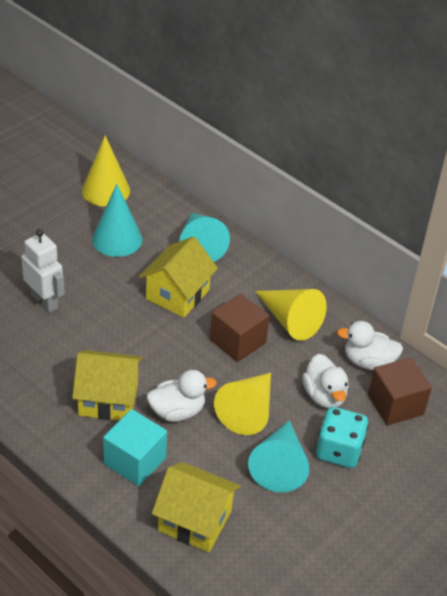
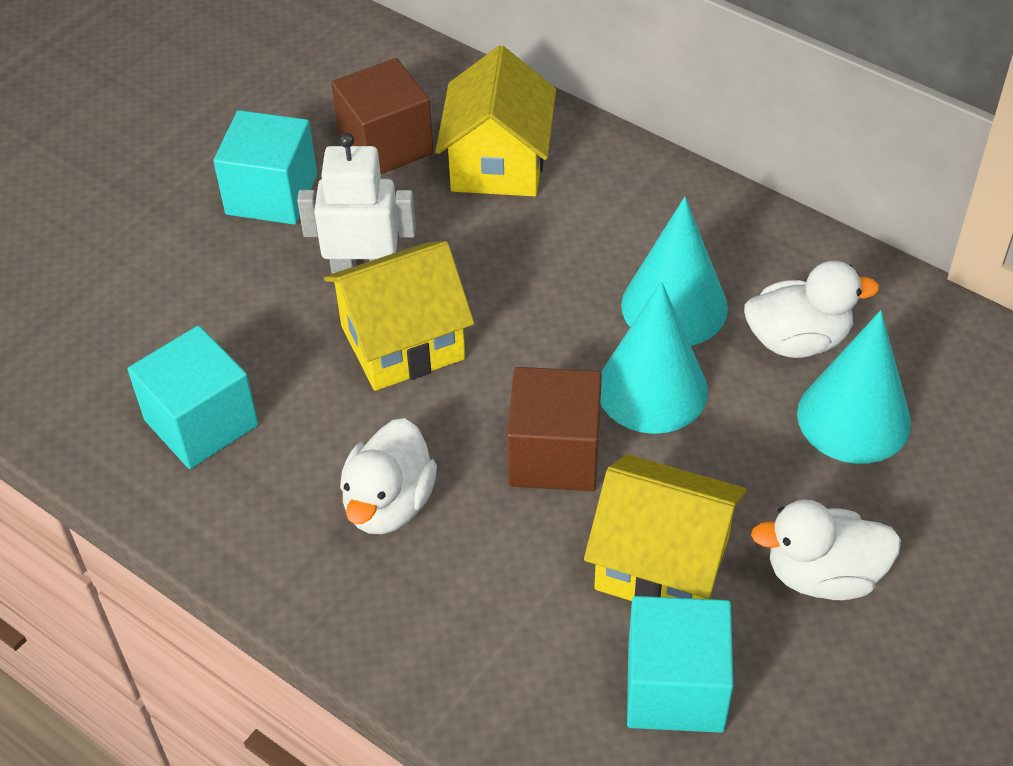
turquoise cube: [103,409,167,486] = 1 -> [128,325,258,469] [213,110,317,225] [627,596,733,733] = 3
turquoise dice: [316,407,369,468] = 1 -> none = 0
yellow cone: [82,135,130,207] [214,373,271,435] [255,289,327,341] = 3 -> none = 0

